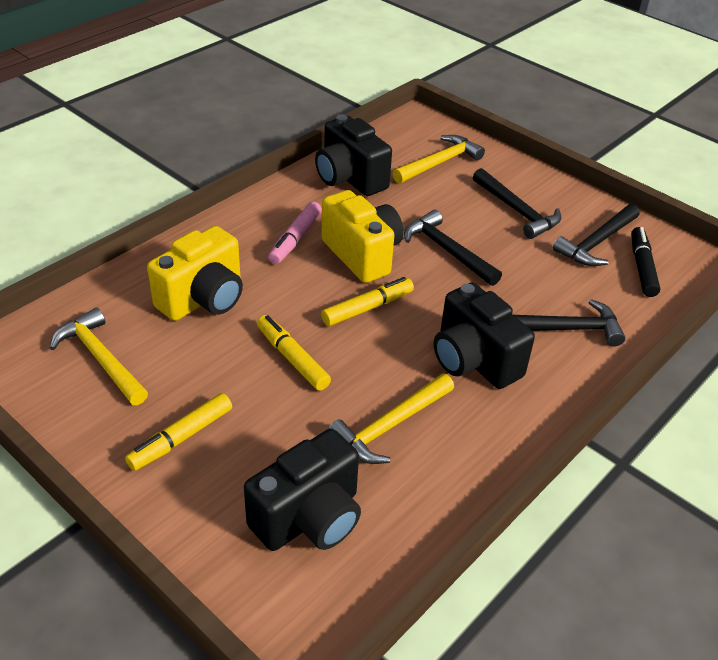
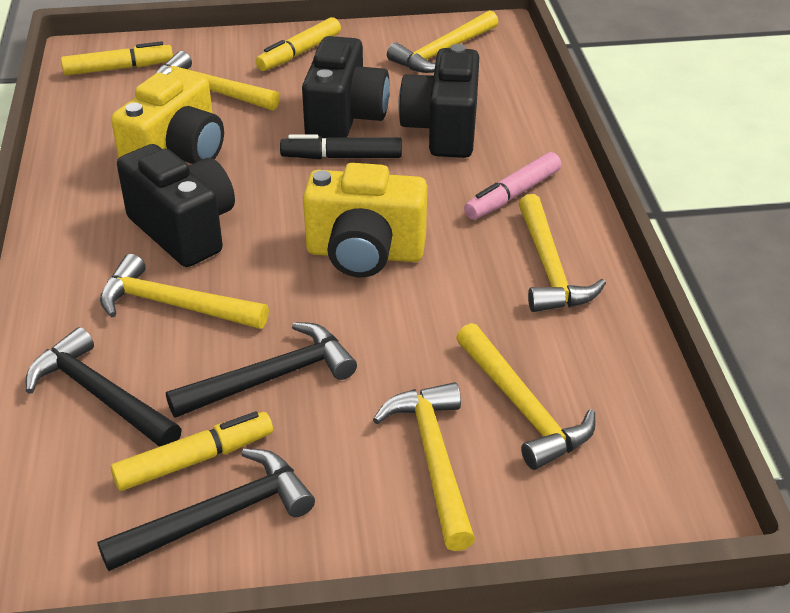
black hammer: [404,210,502,286] [473,168,561,239] [514,299,625,347] [553,204,640,266] = 4 -> [26,327,182,447] [97,449,315,571] [166,322,357,418] = 3
yellow hammer: [50,308,148,405] [328,373,454,464] [392,135,485,184] = 3 -> [100,254,269,329] [155,51,280,111] [373,382,475,551] [387,10,498,73] [456,323,596,470] [519,194,606,312] = 6

